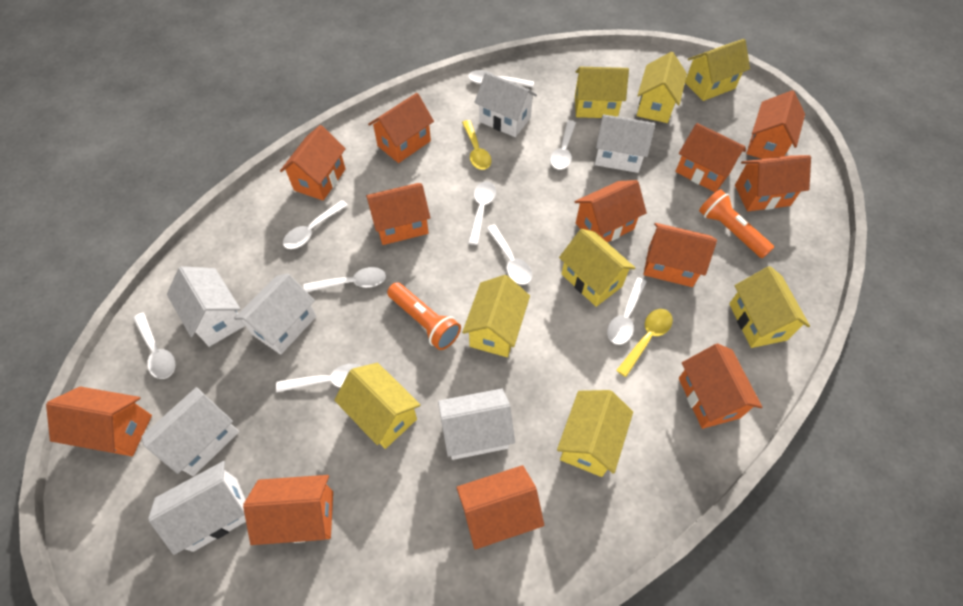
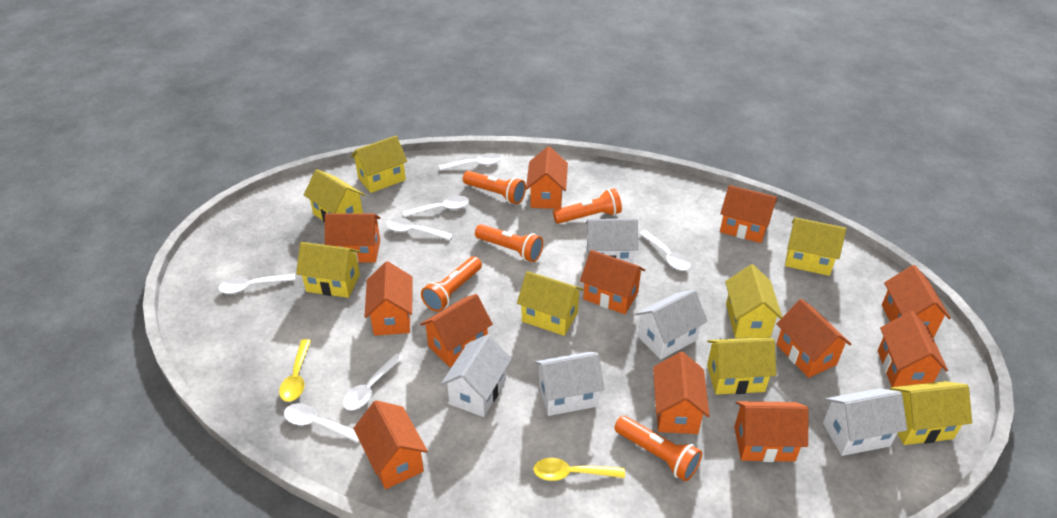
orange flashlight: [387,282,461,350] [699,189,774,258] = 2 -> [421,257,482,312] [463,171,526,204] [475,224,543,262] [553,188,622,224] [615,416,702,481] = 5
white house: [141,387,239,476] [148,461,246,555] [167,266,245,347] [234,273,316,355] [438,388,515,460] [474,72,537,137] [595,114,655,173] = 7 -> [441,334,512,417] [535,351,604,416] [585,219,638,264] [635,290,708,359] [823,388,907,456] = 5
white spoon: [133,312,176,379] [276,364,361,392] [283,200,348,249] [303,267,386,292] [468,70,534,87] [468,181,496,245] [486,224,532,285] [550,120,576,170] [607,277,647,345] = 9 -> [218,274,295,294] [284,403,360,443] [343,353,403,410] [386,218,453,240] [403,196,469,217] [439,153,501,171] [639,230,691,271] = 7

